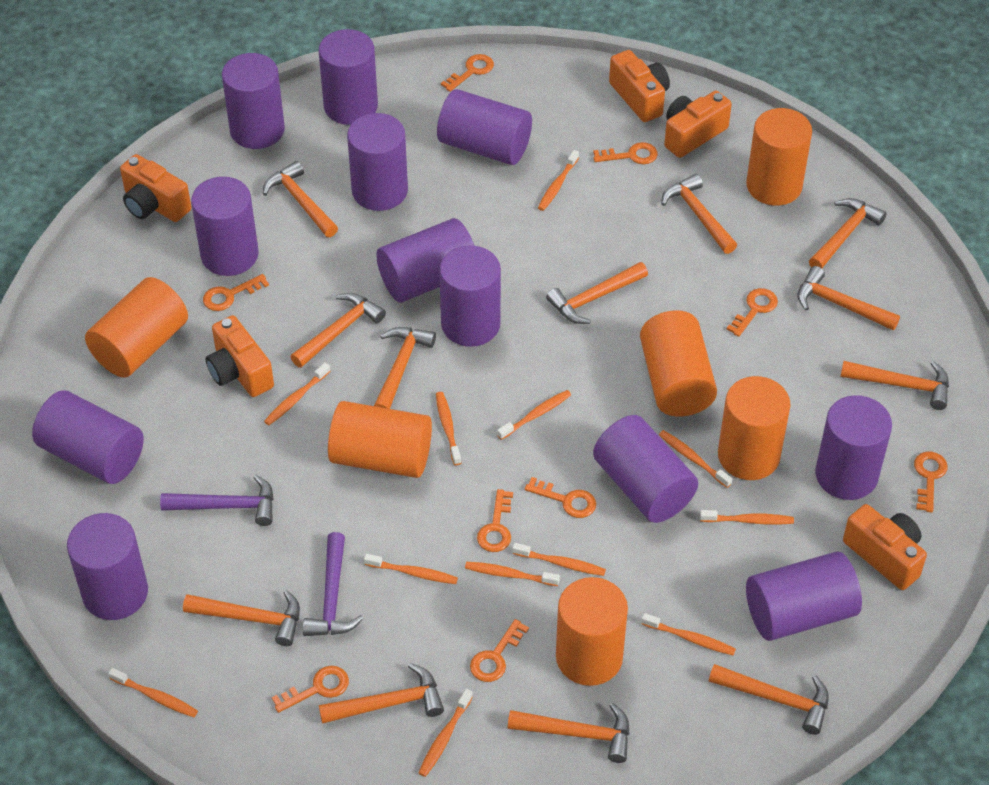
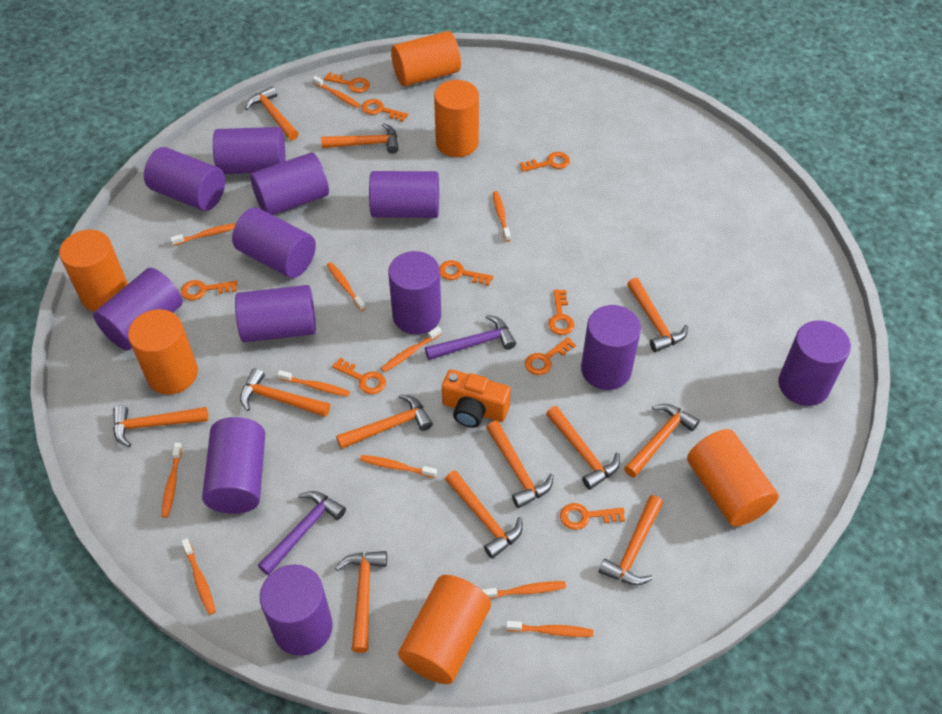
orange camera: [120,154,191,222] [205,315,274,397] [609,50,670,122] [664,91,732,158] [843,504,927,590] = 5 -> [442,369,511,428] = 1
orange toothbrush: [108,668,198,717] [264,363,330,425] [364,554,458,584] [418,689,473,777] [436,392,461,465] [465,562,560,586] [497,390,571,440] [512,543,606,576] [538,150,579,211] [641,613,736,656] [659,430,732,488] [700,510,794,525] = 12 -> [161,443,182,517] [170,223,236,246] [181,538,216,615] [277,370,350,397] [312,76,360,108] [327,262,365,311] [360,455,437,478] [381,326,441,372] [482,581,566,599] [493,191,511,242] [506,621,593,637] = 11

